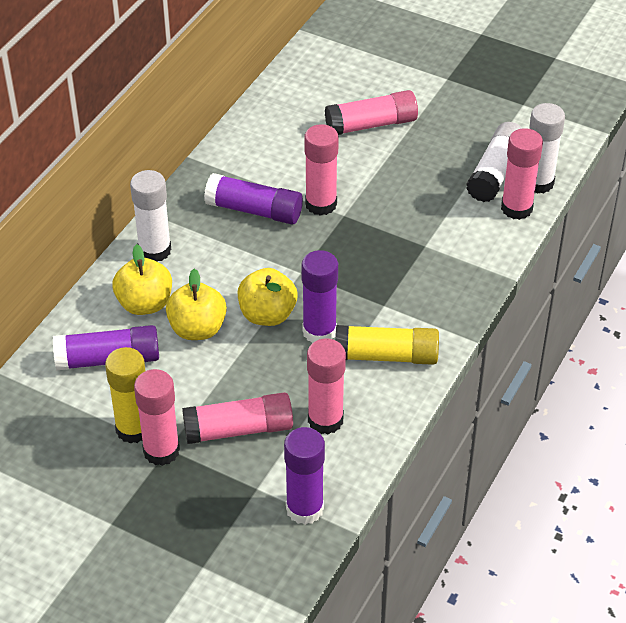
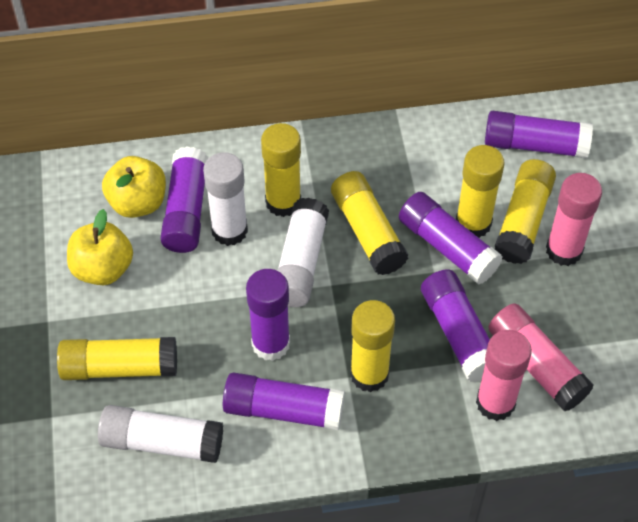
pink glue stick: [134,369,180,466] [182,392,293,444] [304,124,339,216] [307,339,346,434] [325,90,418,135] [501,128,543,220] = 6 -> [476,330,532,421] [488,303,594,411] [546,173,602,266] = 3
purple glue stick: [53,325,159,371] [204,173,303,224] [284,427,325,525] [302,250,338,343] = 4 -> [160,146,208,253] [223,372,345,430] [246,269,290,361] [399,192,503,284] [421,269,490,382] [485,111,593,159] = 6
yellow apple: [113,244,172,315] [166,269,227,340] [238,268,297,326] = 3 -> [67,209,133,285] [102,156,166,218] = 2
yellow glue stick: [105,347,146,443] [335,325,439,365] = 2 -> [57,337,177,380] [261,123,301,217] [331,171,409,275] [350,300,395,392] [456,145,504,238] [495,159,556,264] = 6

